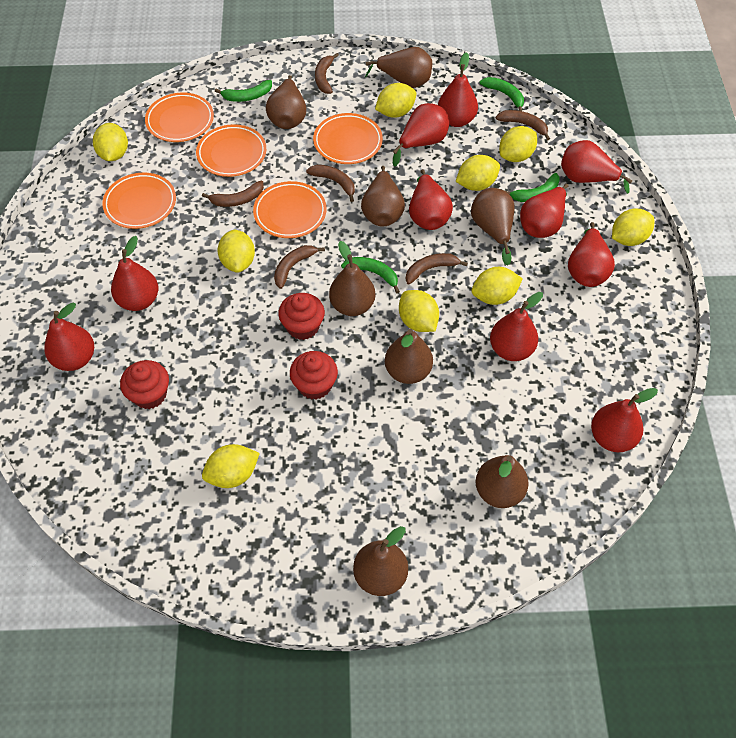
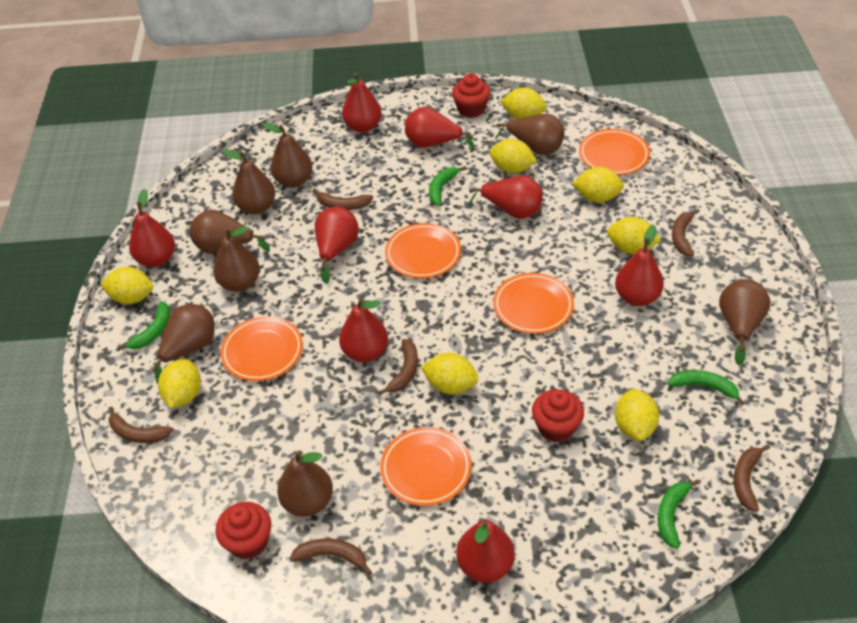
red pear: [44,303,94,371] [111,236,158,311] [393,103,449,166] [409,169,453,230] [438,52,478,127] [490,292,543,361] [520,184,568,238] [561,140,633,194] [568,222,615,287] [591,388,658,452] = 10 -> [129,189,175,267] [315,206,359,284] [339,298,388,362] [342,73,382,133] [405,107,475,150] [456,519,515,583] [468,175,543,219] [615,225,664,306] = 8
yellow lemon: [93,123,128,161] [202,444,260,488] [217,229,255,273] [375,83,416,118] [399,290,439,332] [456,155,500,191] [472,267,523,305] [499,126,537,162] [612,208,654,246] = 9 -> [101,267,153,305] [158,359,201,408] [421,353,479,394] [489,139,537,173] [500,88,547,119] [572,167,624,202] [607,217,661,254] [615,389,659,441] = 8

